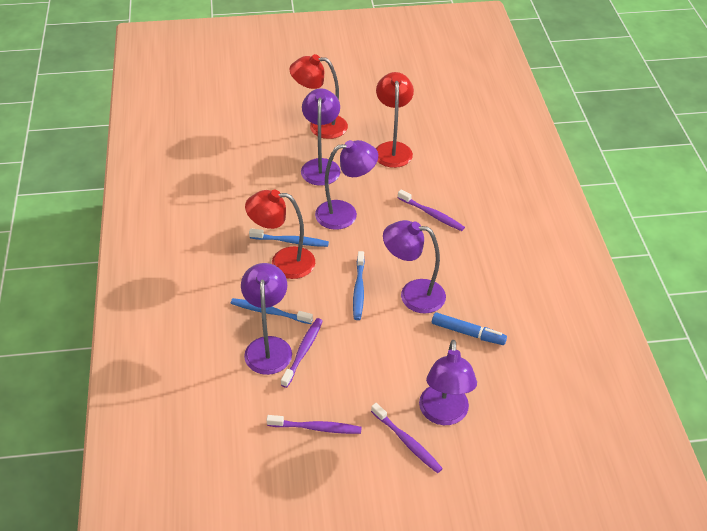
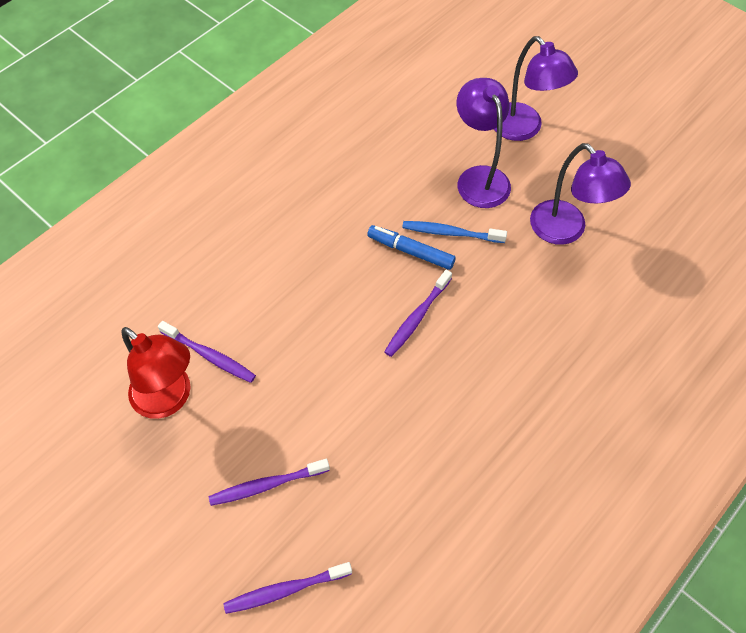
blue toothbrush: [231,298,313,324] [249,228,329,247] [353,251,365,320] = 3 -> [402,221,507,243] = 1
purple lamp: [241,263,292,375] [301,88,341,186] [315,140,378,230] [383,220,446,314] [419,340,477,425] = 5 -> [456,78,511,208] [494,36,578,141] [530,143,631,245] = 3
red lamp: [245,190,315,279] [290,54,348,139] [376,72,414,168] = 3 -> [121,327,190,419] = 1

